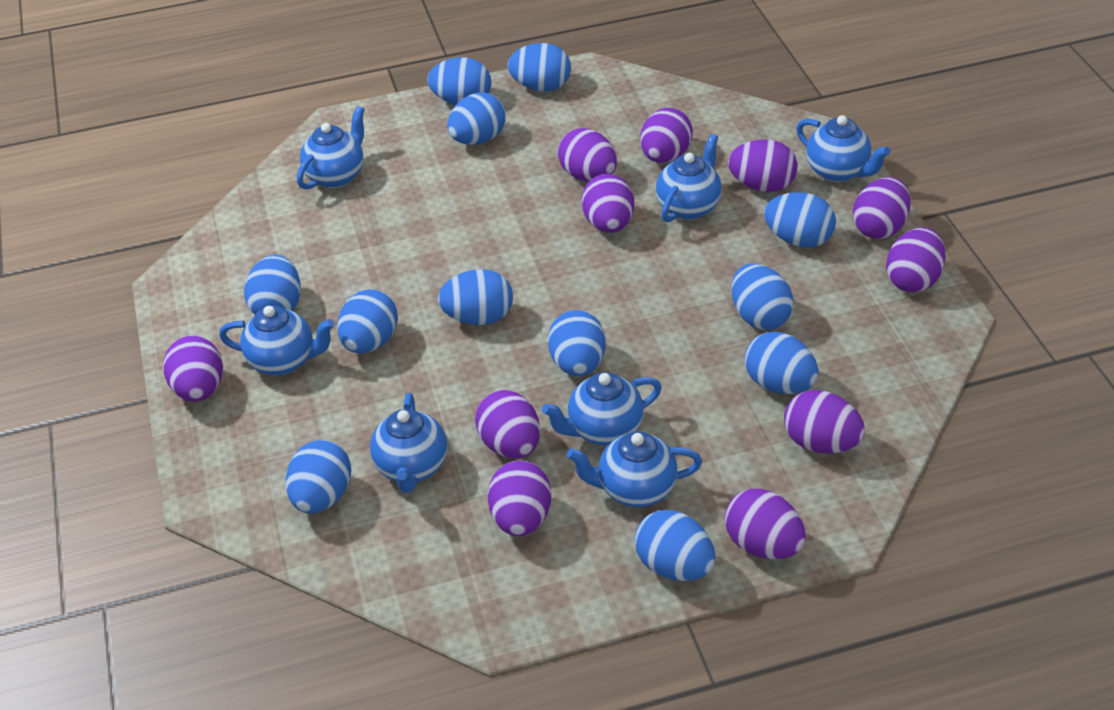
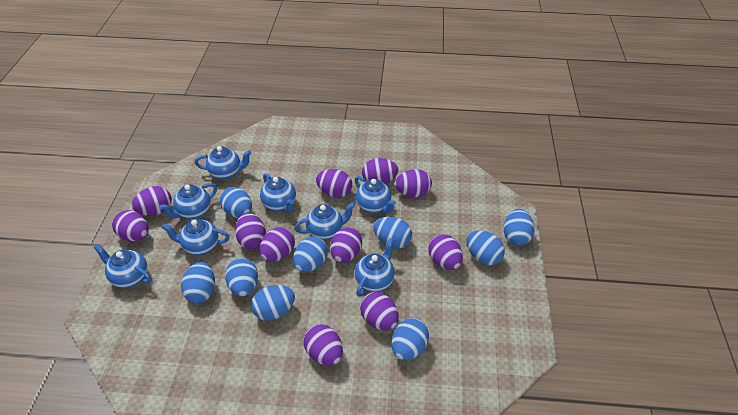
blue egg: [244,254,301,315] [286,440,351,513] [337,289,398,353] [427,57,491,105] [438,269,513,325] [447,92,506,145] [507,43,571,91] [548,310,606,376] [635,510,716,581] [731,264,793,330] [745,331,819,394] [764,192,836,248] = 12 -> [181,262,215,303] [220,187,252,218] [225,258,258,297] [251,285,295,321] [293,236,328,272] [373,216,412,249] [392,318,429,360] [466,230,505,265] [504,209,534,246] = 9
blue teapot: [219,306,335,375] [297,106,365,190] [370,393,447,493] [542,372,662,446] [567,431,702,507] [656,134,722,222] [796,115,890,182] = 7 -> [94,244,152,288] [159,183,217,219] [162,219,230,255] [195,146,251,180] [260,173,296,212] [294,202,355,240] [355,176,396,214] [355,238,395,297] = 8

